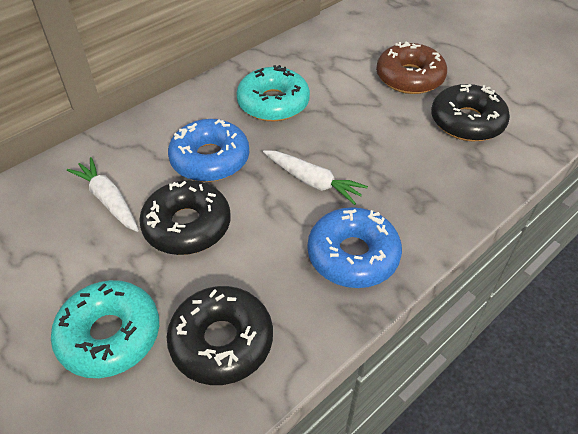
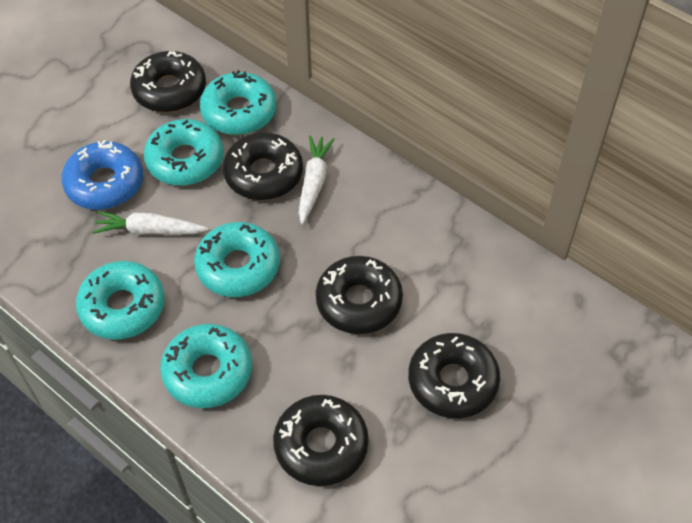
black donut: [139,180,230,255] [166,286,273,385] [431,84,510,141] = 3 -> [130,51,206,112] [223,132,303,200] [273,395,369,486] [316,256,403,334] [408,333,500,418] = 5
blue donut: [168,119,249,182] [307,207,402,288] = 2 -> [61,140,143,210] = 1
brown donut: [376,41,447,94] = 1 -> none = 0
turquoise donut: [51,280,159,378] [236,65,310,121] = 2 -> [76,261,164,340] [144,119,224,186] [160,324,252,408] [194,222,280,297] [200,70,277,135] = 5

